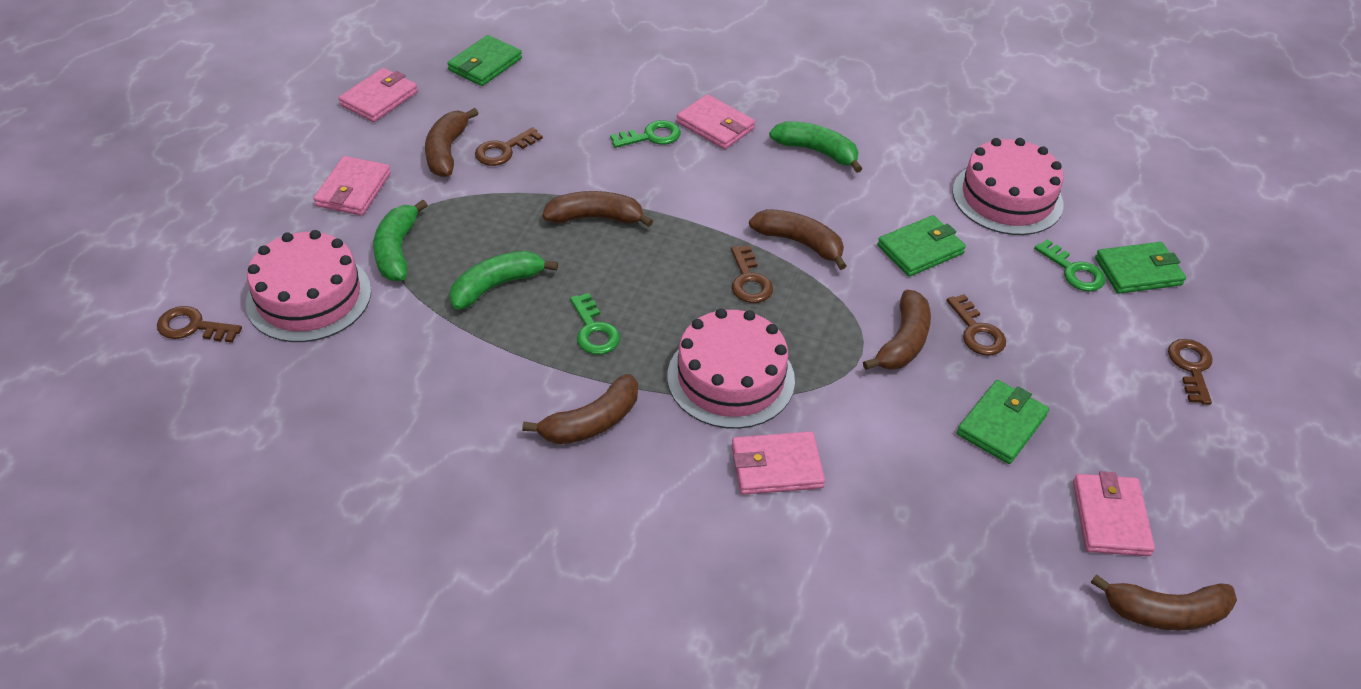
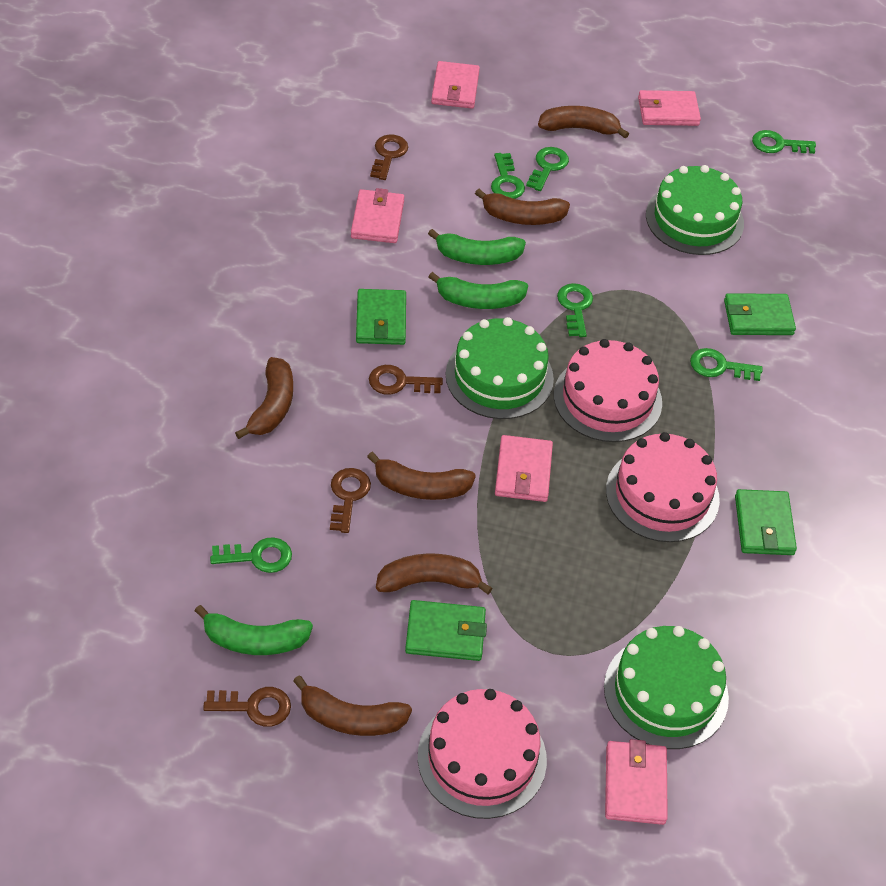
brown key: [157,306,242,343] [475,127,543,166] [731,245,773,303] [946,294,1006,356] [1168,339,1213,405] = 5 -> [203,687,291,727] [330,468,371,533] [369,365,443,395] [370,134,408,180] = 4
green cake: none = 0 -> [445,317,554,419] [604,626,729,749] [646,165,744,255] = 3
green key: [570,293,620,355] [610,120,681,148] [1034,239,1106,292] = 3 -> [210,537,292,573] [491,153,525,199] [526,147,569,191] [557,283,593,337] [690,348,763,381] [752,130,816,154] = 6

